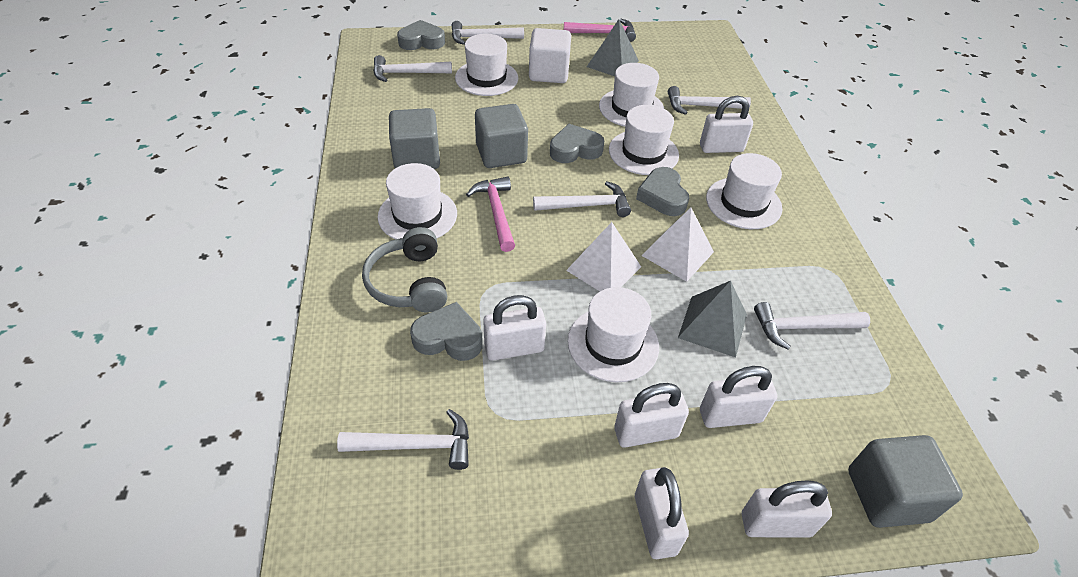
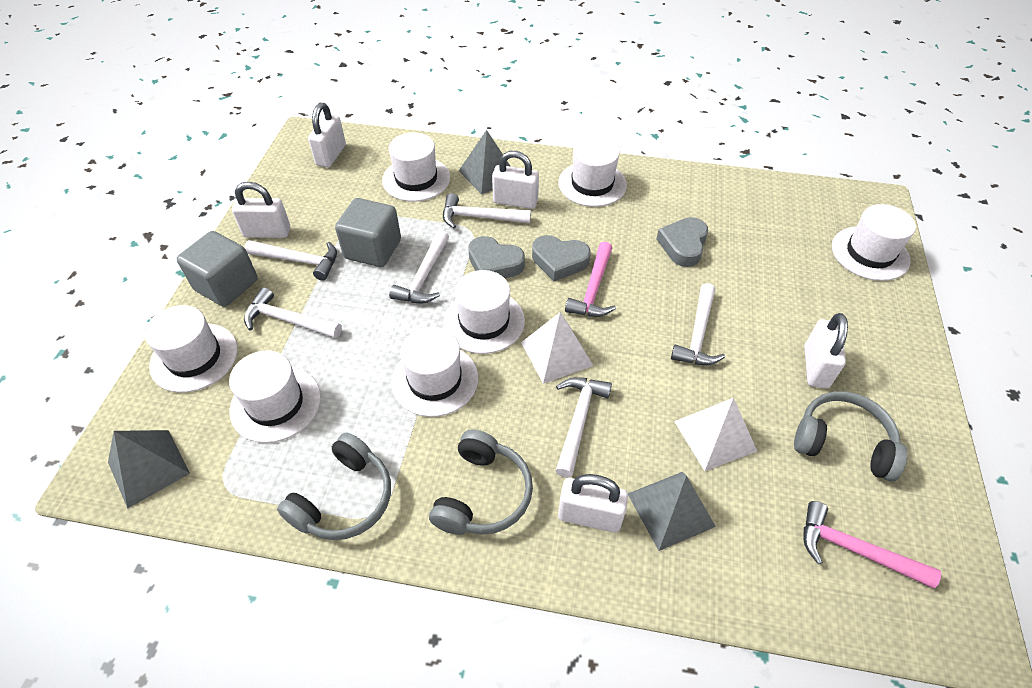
grey cube: [389,108,440,169] [475,104,528,168] [848,435,963,528] = 3 -> [177,231,258,307] [335,198,401,267] = 2
grey headphones: [362,227,447,313] = 1 -> [277,432,391,540] [429,429,533,535] [794,391,907,481] = 3
grey heart: [397,20,445,50] [410,302,483,361] [550,124,604,163] [636,167,689,216] = 4 -> [468,236,525,278] [532,235,591,281] [656,217,708,267] = 3
grey pyramid: [587,19,639,76] [678,281,747,357] = 2 -> [108,430,190,509] [459,130,511,195] [628,472,716,551] = 3
white cube: [529,28,571,83] = 1 -> none = 0
white hat: [378,163,457,240] [455,34,518,96] [568,287,659,382] [599,63,664,127] [609,105,679,175] [706,153,782,229] = 6 -> [145,305,238,393] [229,350,321,443] [382,132,450,202] [391,327,478,417] [443,270,525,354] [558,137,627,207] [832,204,916,281] = 7
white padlock: [483,295,546,361] [614,383,689,448] [635,467,689,559] [700,96,753,153] [700,366,777,428] [742,480,832,538] = 6 -> [232,182,290,238] [308,103,346,167] [492,151,539,209] [558,474,628,533] [804,313,848,388] = 5

